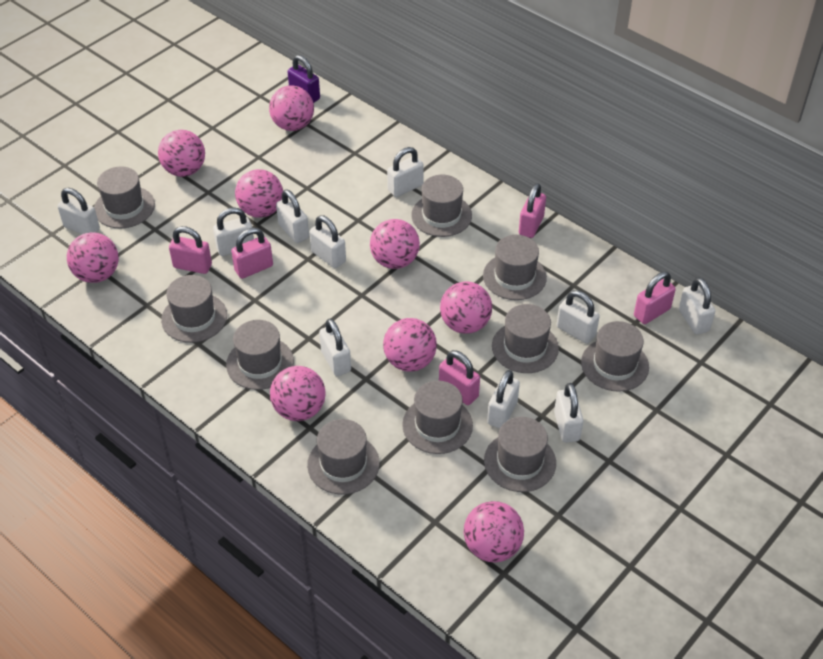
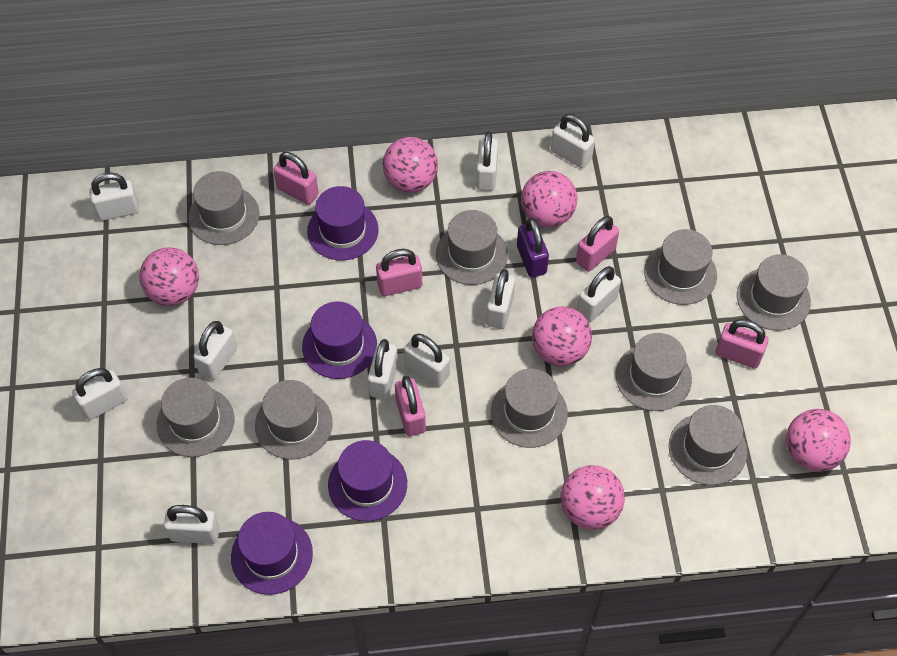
grey hat: [94,166,155,228] [161,275,227,343] [226,320,294,390] [307,419,380,495] [402,381,473,454] [411,175,472,237] [483,235,547,300] [484,417,556,492] [492,304,559,373] [581,321,649,392] = 10 -> [157,378,234,457] [188,171,259,245] [255,380,333,459] [436,210,508,285] [491,369,568,448] [616,333,692,411] [644,229,717,305] [669,405,747,485] [737,254,811,331] = 9
pink ball: [67,232,119,283] [158,130,205,177] [235,169,283,218] [269,85,314,131] [270,366,326,421] [370,219,420,269] [383,318,437,371] [440,282,492,334] [464,501,524,562] = 9 -> [139,248,199,306] [383,137,438,193] [521,171,577,227] [532,306,592,366] [561,465,625,530] [786,409,851,471] = 6
purple hat: none = 0 -> [231,512,313,595] [302,301,377,379] [307,186,379,260] [328,440,407,521] = 4

